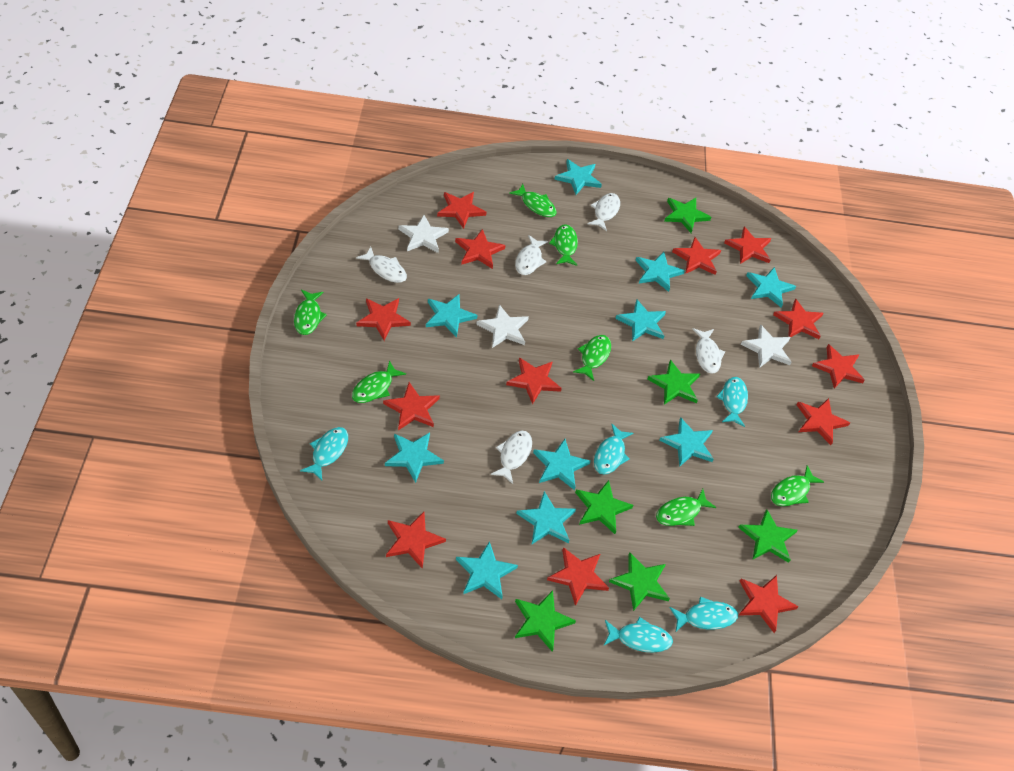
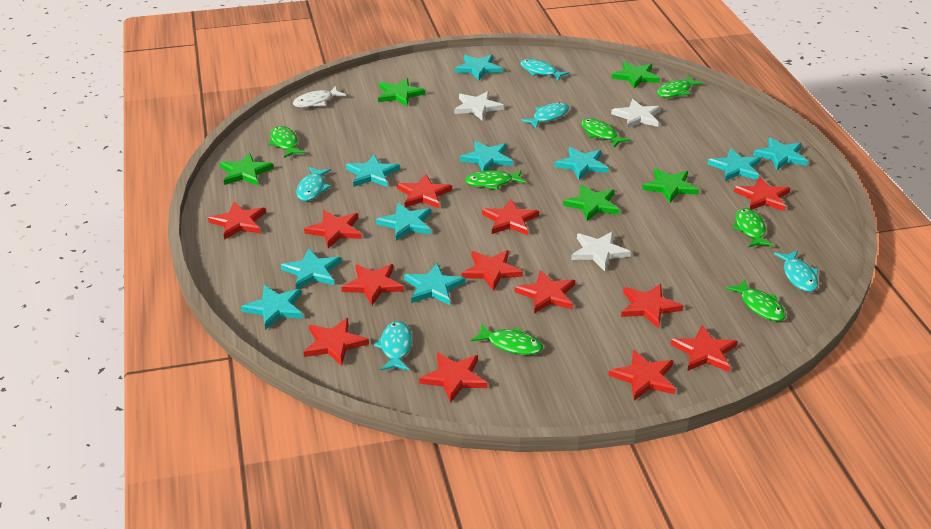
green star: [515,590,576,652] [575,480,633,534] [609,552,670,611] [647,360,700,405] [664,198,711,233] [738,509,798,563] = 6 -> [220,153,274,185] [378,78,425,106] [563,185,619,221] [611,61,660,89] [642,168,699,203] = 5
white fish: [356,247,407,283] [490,431,532,484] [515,235,548,275] [588,193,620,231] [693,328,725,374] = 5 -> [293,86,346,108] = 1

